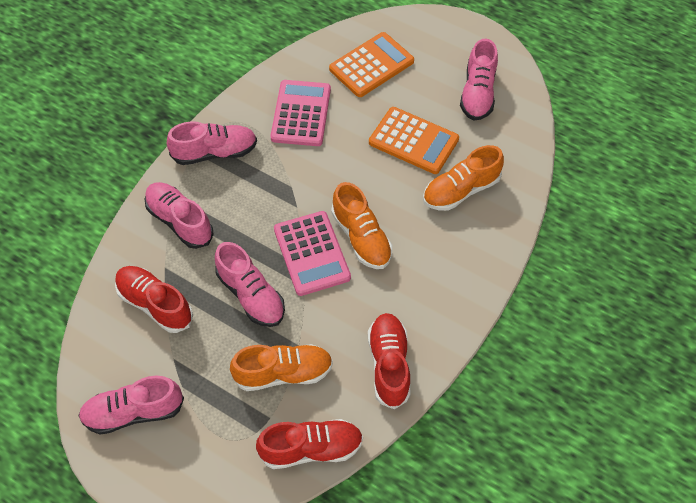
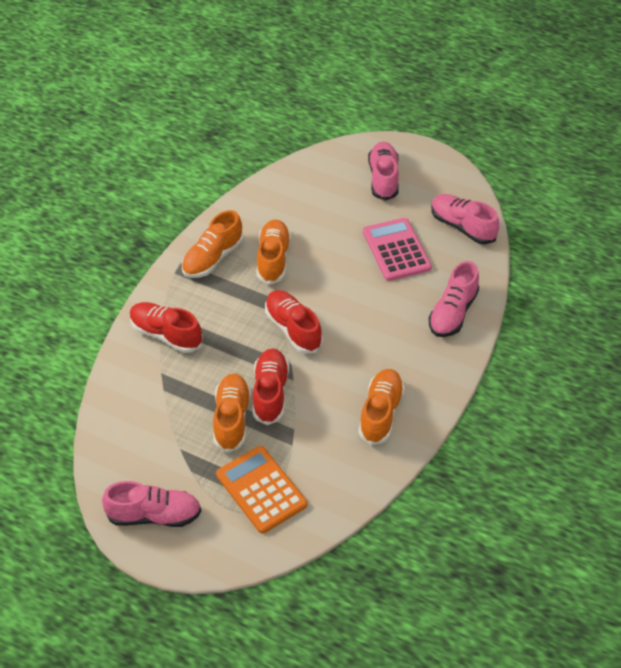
orange calculator: [329,32,414,97] [369,107,459,174] = 2 -> [216,446,307,534] = 1
orange shoe: [230,344,333,391] [331,182,393,269] [423,145,504,211] = 3 -> [182,210,244,278] [213,374,251,453] [257,219,291,285] [359,369,405,445] = 4
pink calculator: [270,80,331,146] [274,211,351,296] = 2 -> [363,218,432,281] = 1
pink shoe: [78,376,184,435] [145,182,214,249] [167,121,257,165] [215,242,285,327] [460,39,498,121] = 5 -> [102,481,201,527] [368,142,399,201] [428,261,479,337] [431,194,499,244] = 4

